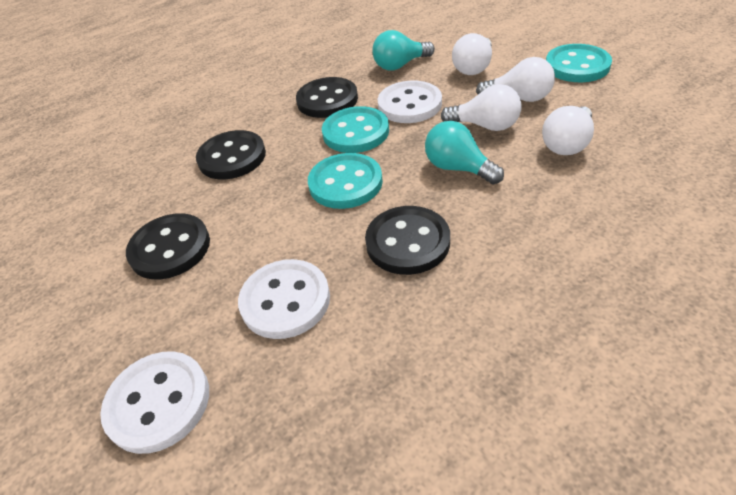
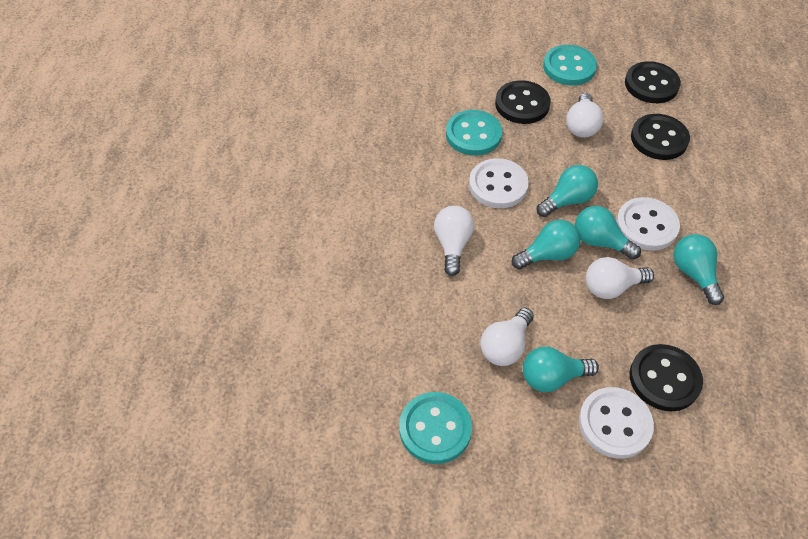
turquoise light bulb: [372,30,435,70] [425,121,504,185] = 2 -> [512,220,580,269] [523,347,599,392] [537,165,598,217] [575,206,641,260] [673,234,724,305] = 5

